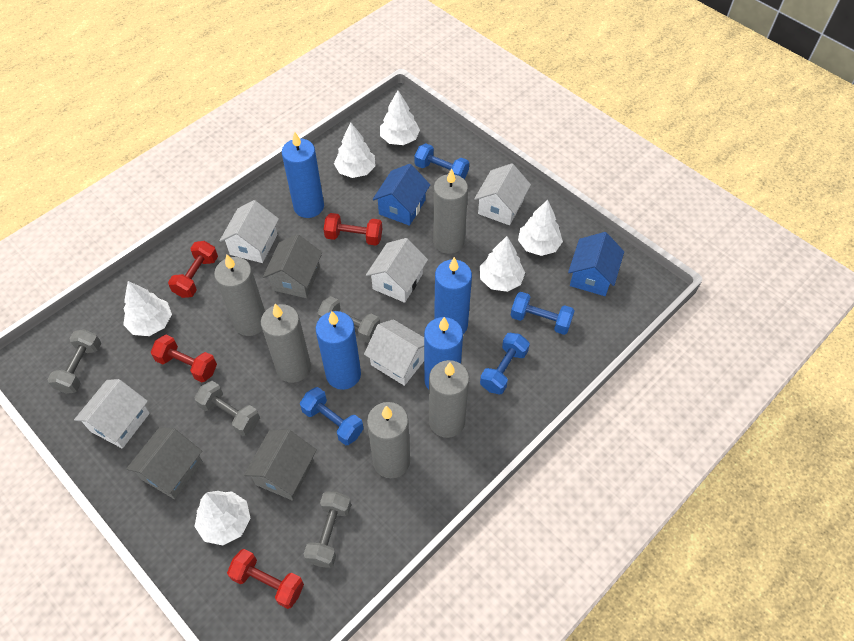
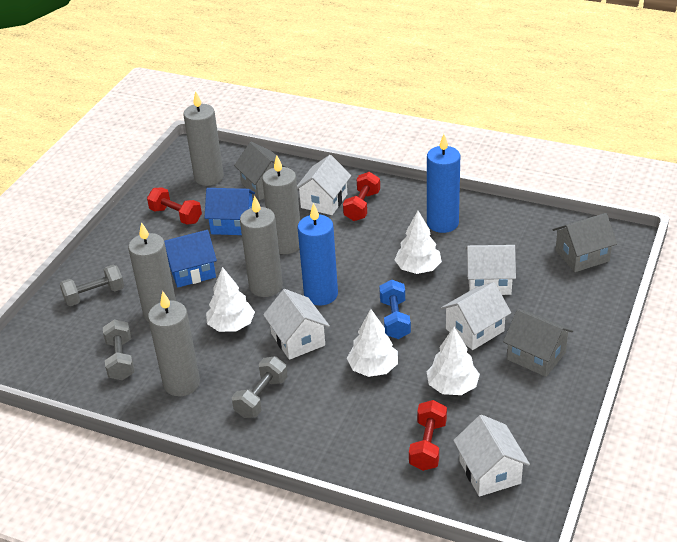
blue candle: [282,131,324,218] [316,311,361,390] [424,317,463,389] [434,257,472,334] = 4 -> [297,203,338,306] [427,134,460,233] = 2
blue dumbbell: [300,387,364,445] [414,143,469,180] [480,333,530,395] [510,292,575,335] = 4 -> [379,279,411,339] = 1
grey dumbbell: [47,329,101,394] [195,381,260,436] [304,492,351,568] [317,296,380,343] = 4 -> [60,265,124,306] [103,319,134,380] [232,356,288,418] = 3
red dumbbell: [151,335,217,382] [168,241,218,298] [227,549,304,609] [323,213,382,245] = 4 -> [147,187,202,225] [343,172,380,221] [409,400,447,471] = 3
white tree: [123,281,172,336] [194,491,251,545] [334,122,376,178] [380,90,420,145] [480,236,525,292] [518,200,563,256] = 6 -> [206,267,255,332] [347,309,398,377] [395,211,442,274] [427,327,480,395] = 4

